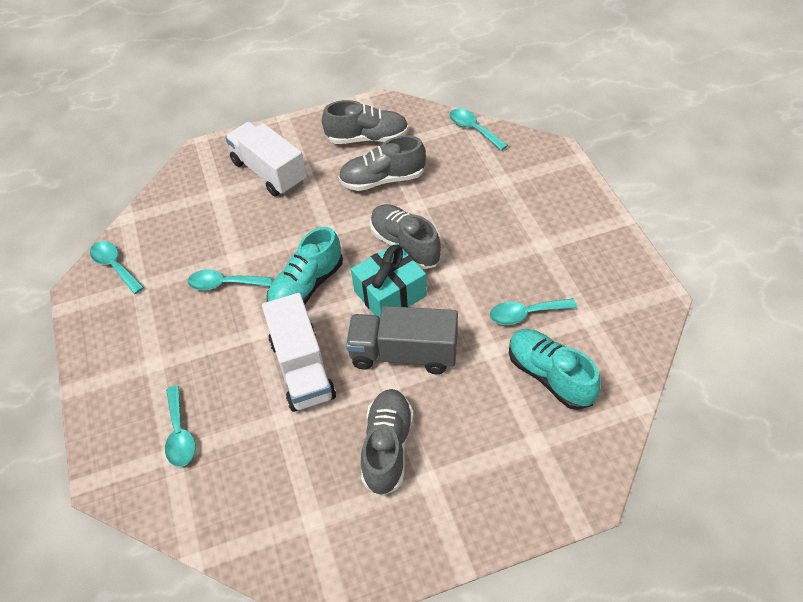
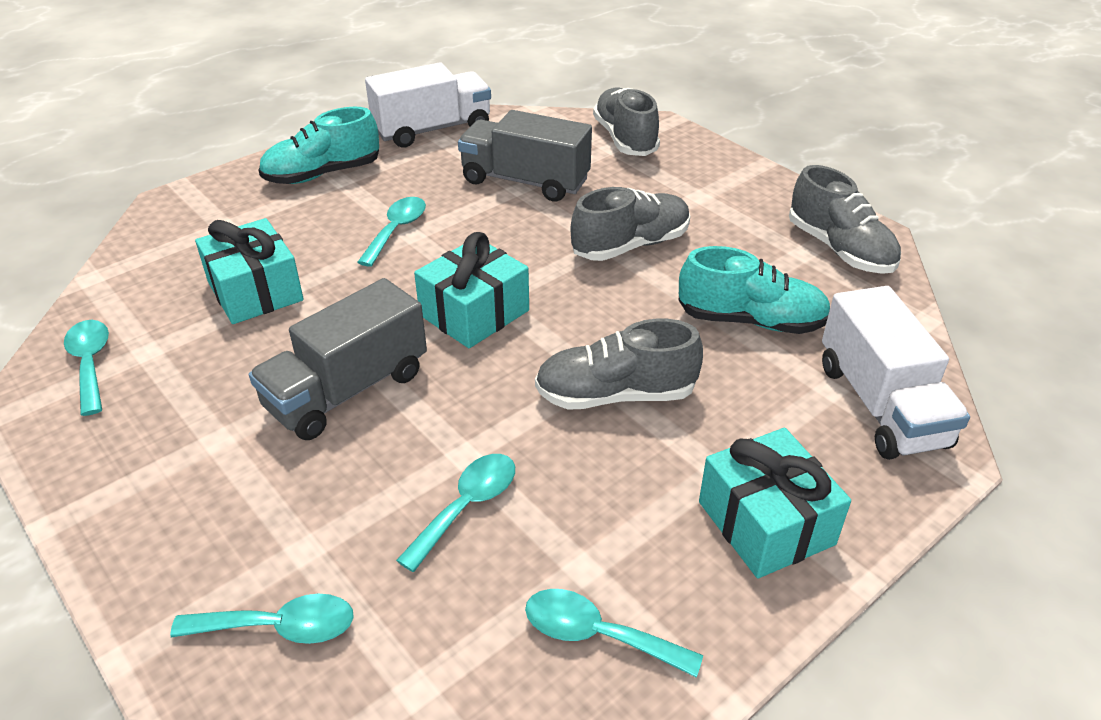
grey truck: [346,306,458,374] = 1 -> [249,278,427,440] [458,110,592,202] = 2
turquoise gift: [351,243,427,318] = 1 -> [195,218,304,324] [414,232,529,348] [699,428,851,578] = 3

